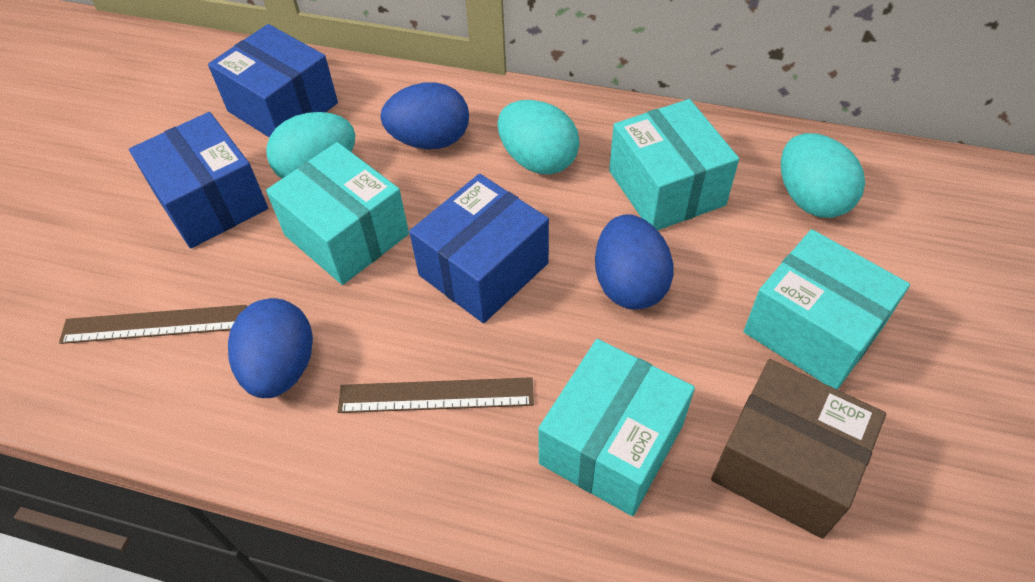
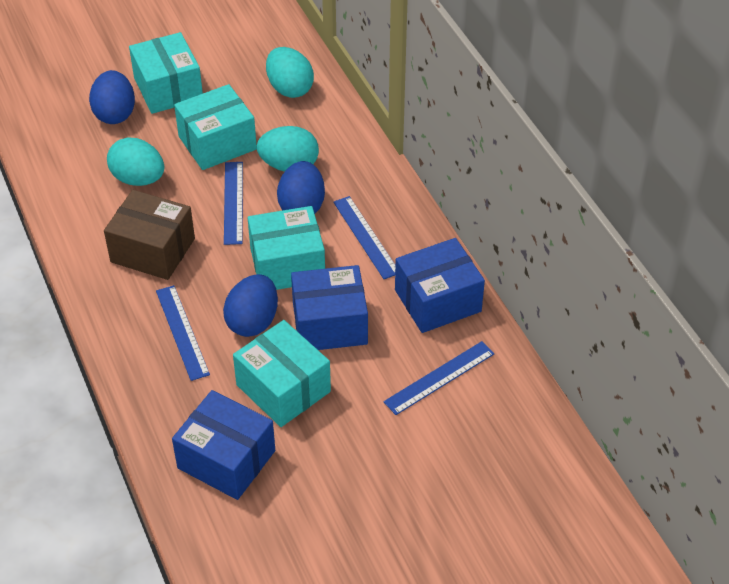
blue ruler: none = 0 -> [156,285,210,381] [224,162,243,245] [333,196,395,279] [383,341,494,415] = 4
brown ruler: [59,305,247,344] [338,377,534,413] = 2 -> none = 0

